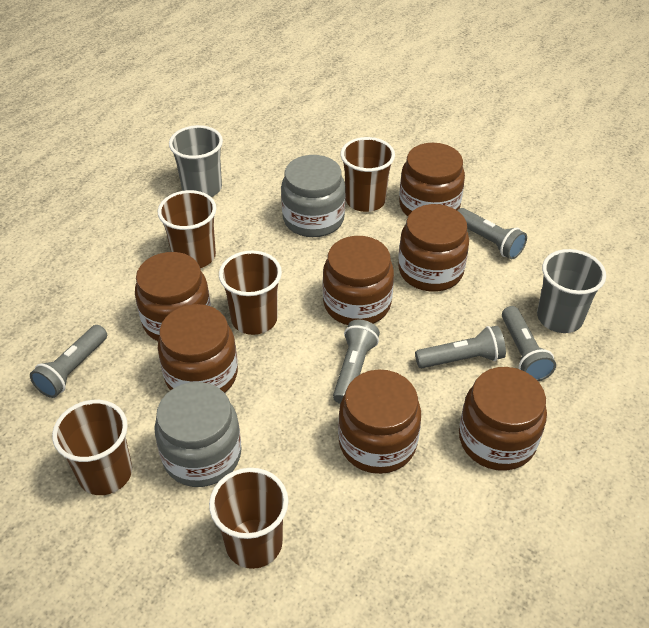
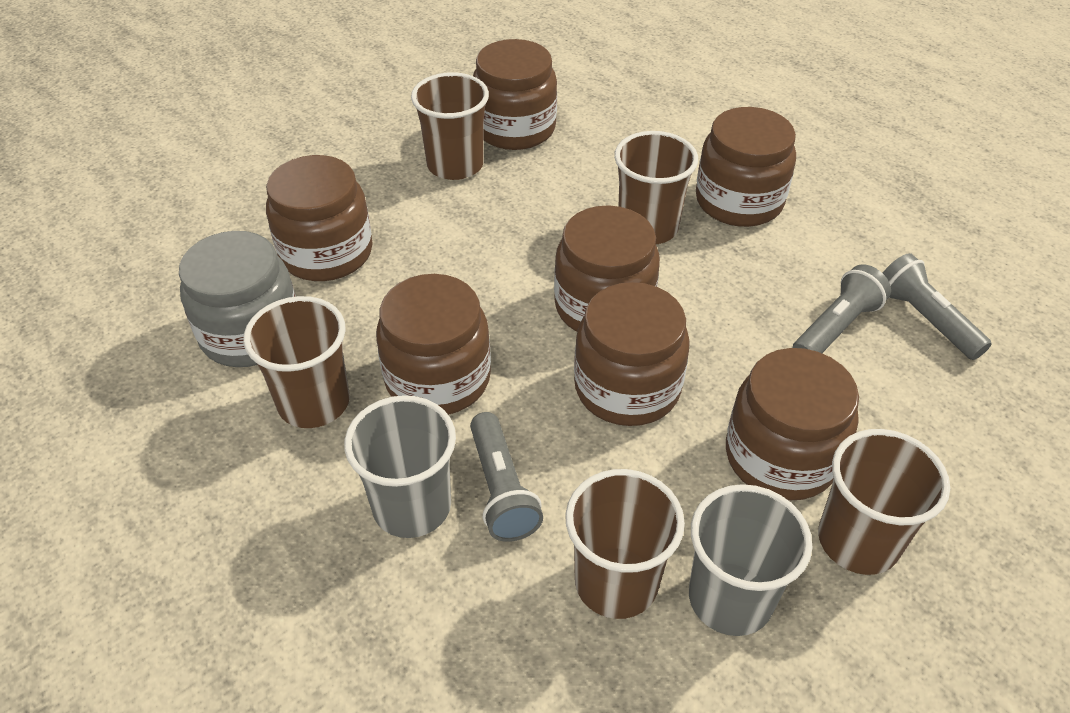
grey flashlight: [30,325,107,398] [333,320,380,404] [415,326,506,368] [457,208,527,259] [502,306,556,381] = 5 -> [470,412,543,542] [793,264,891,353] [883,253,992,360] = 3
grey jar: [154,382,241,487] [281,155,346,237] = 2 -> [179,231,296,367] = 1

